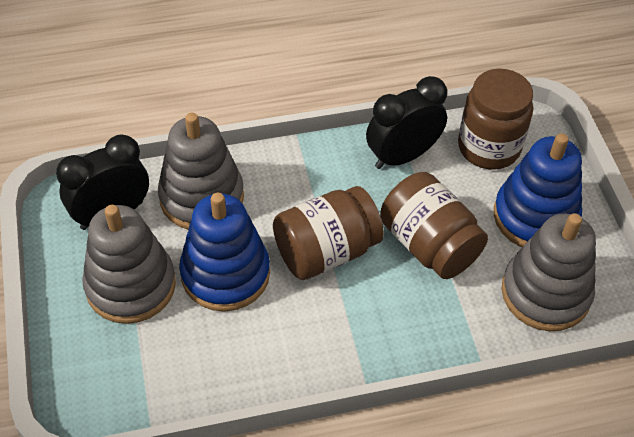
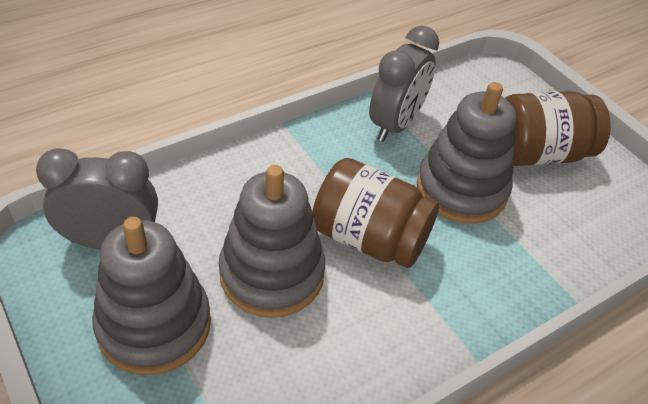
black clock: [56,134,149,230] [366,76,447,169] = 2 -> none = 0
blue stacking toy: [179,193,270,312] [494,133,582,247] = 2 -> none = 0
brown jar: [273,186,384,280] [380,172,488,279] [458,69,533,169] = 3 -> [312,158,439,268] [505,91,611,166] = 2
grey clock: none = 0 -> [36,148,158,249] [369,26,439,142] = 2

